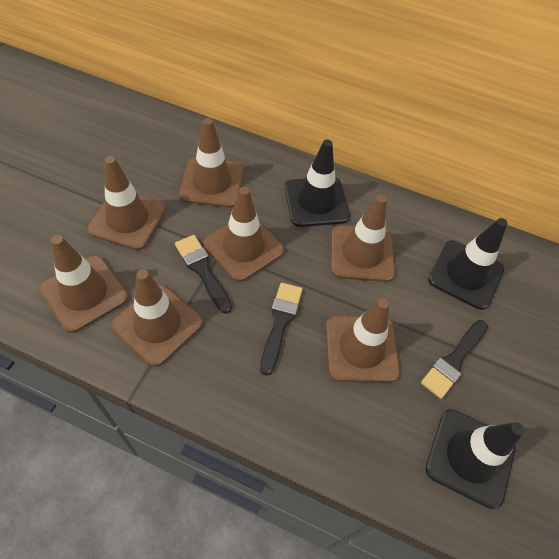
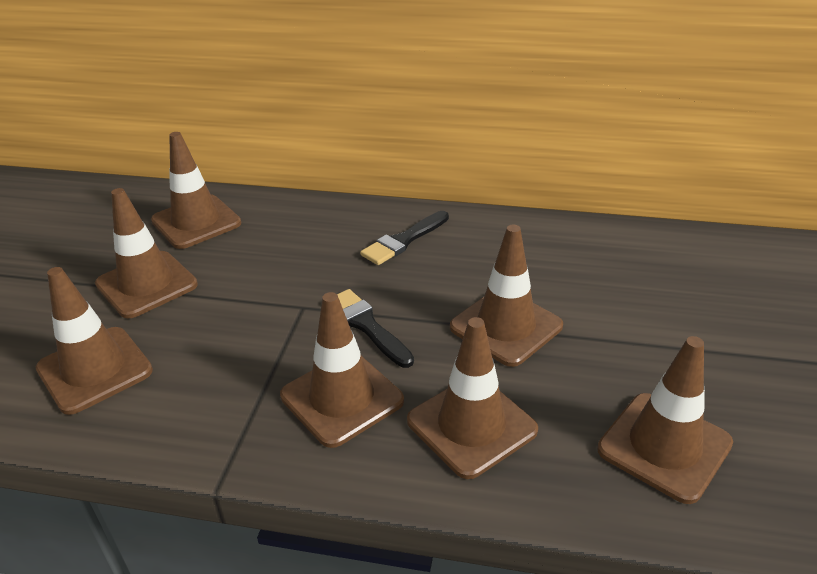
black brush: [175,235,232,314] [260,283,303,376] [421,320,488,399] = 3 -> [337,289,414,368] [360,211,449,265] = 2
black traffic cone: [285,139,350,227] [425,409,524,509] [428,218,508,310] = 3 -> none = 0

